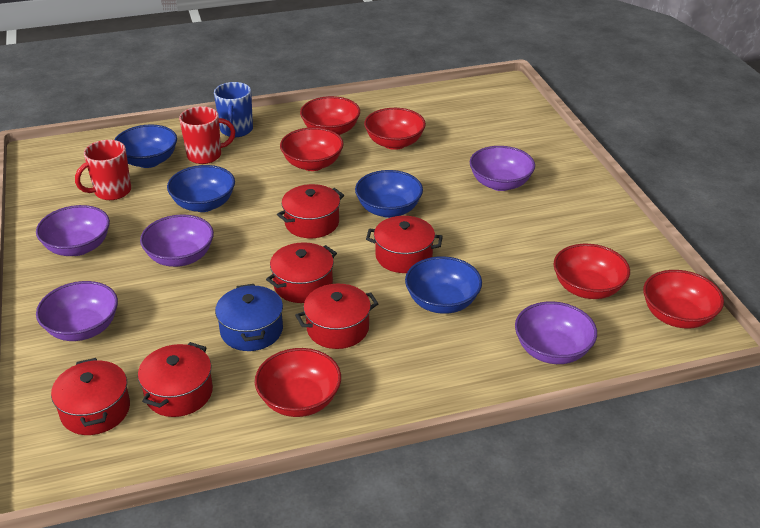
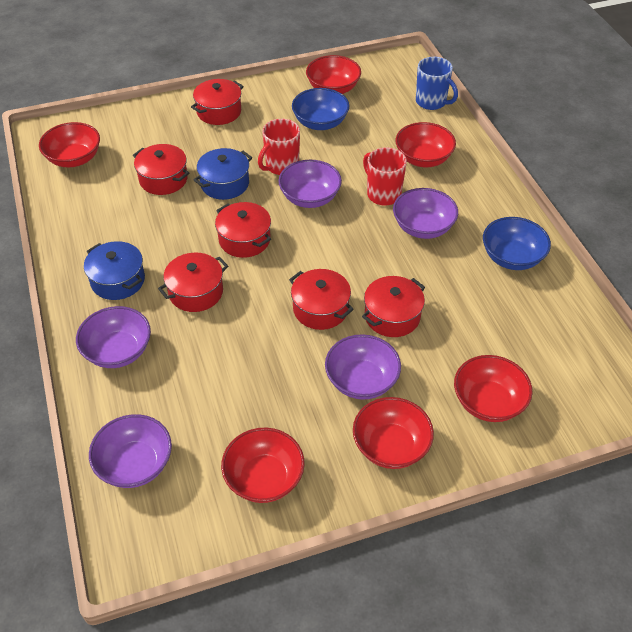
blue bowl: [114,124,177,168] [167,165,235,212] [355,170,423,218] [405,256,482,314] = 4 -> [292,88,349,130] [483,217,551,270] = 2
blue pot: [215,284,283,351] = 1 -> [84,241,145,300] [193,148,252,200] = 2

